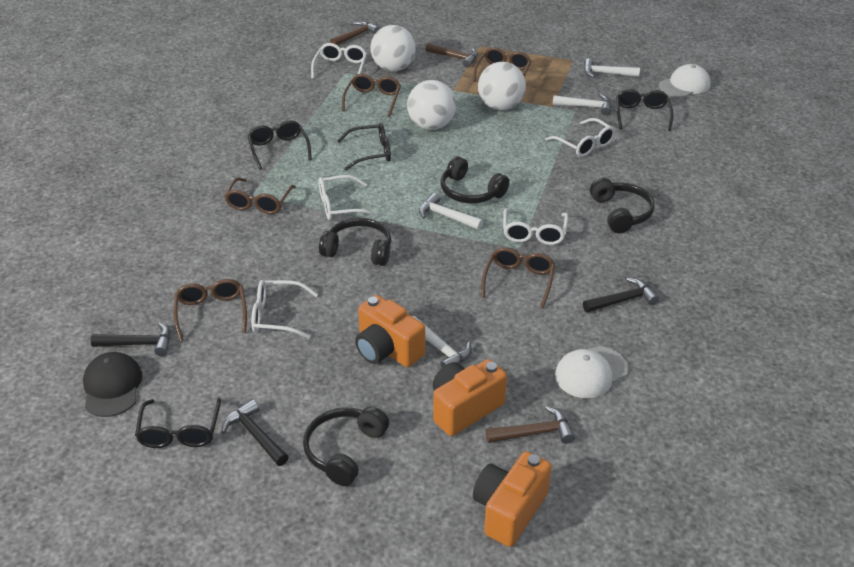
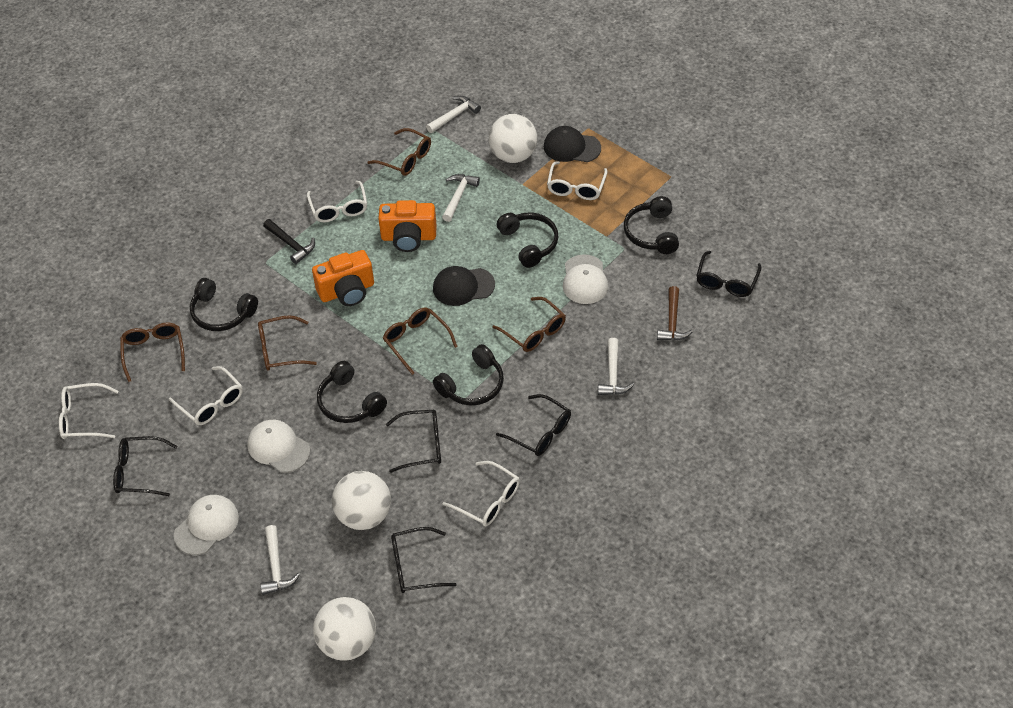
black cap: [83,352,142,417] = 1 -> [433,266,495,306] [544,126,601,162] = 2
black glasses: [135,398,221,448] [248,121,312,170] [337,123,391,170] [616,89,674,131] = 4 -> [113,436,178,496] [386,410,441,473] [391,527,457,593] [496,394,571,456] [696,251,762,297] = 5
black hammer: [91,322,170,356] [221,399,289,466] [583,277,659,313] = 3 -> [263,219,315,264] = 1
black headphones: [303,407,389,486] [319,218,391,266] [441,156,509,203] [590,178,654,233] = 4 -> [190,278,258,331] [317,361,387,423] [433,344,504,406] [497,212,559,268] [624,196,679,254] = 5
brown hammer: [330,21,380,45] [426,43,478,68] [486,406,575,444] = 3 -> [657,286,693,341] = 1
orange camera: [355,295,425,367] [433,359,507,436] [473,451,552,547] = 3 -> [312,250,374,306] [378,200,437,252] = 2
white cap: [555,346,628,398] [659,64,711,97] = 2 -> [174,495,239,555] [247,420,310,473] [563,254,608,304] = 3

